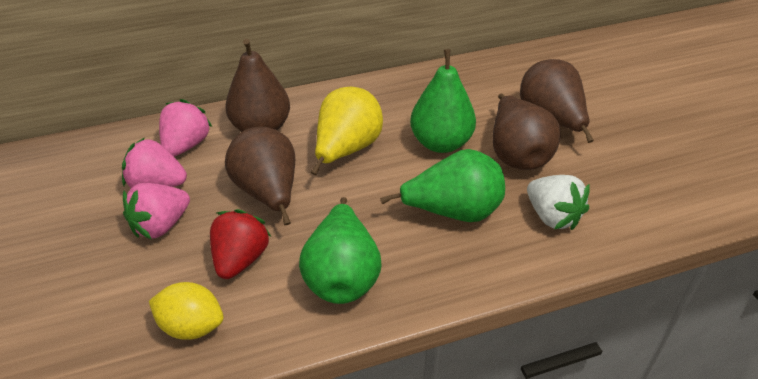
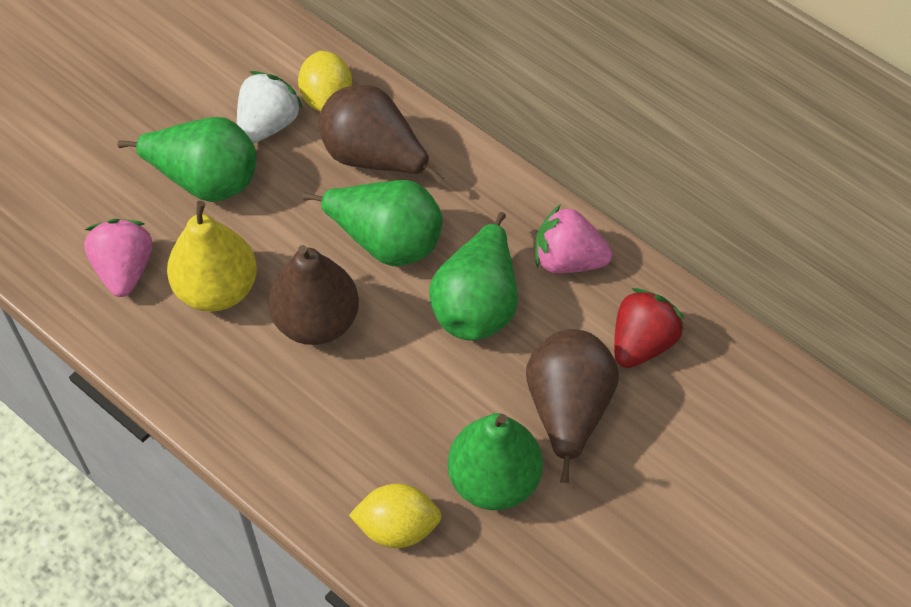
brown pear: [225,39,290,132] [225,127,295,225] [493,94,561,170] [520,59,594,143] = 4 -> [269,245,359,345] [319,85,444,184] [526,329,619,483] = 3
green pear: [299,197,382,304] [380,149,505,222] [410,49,476,153] = 3 -> [117,117,256,202] [302,180,443,266] [429,212,518,340] [448,413,543,510] = 4
pink strawberry: [122,137,187,188] [123,183,190,239] [159,99,212,156] = 3 -> [84,219,152,297] [535,204,612,273] = 2
yellow lemon: [149,282,224,340] = 1 -> [298,51,352,112] [349,483,442,548] = 2

